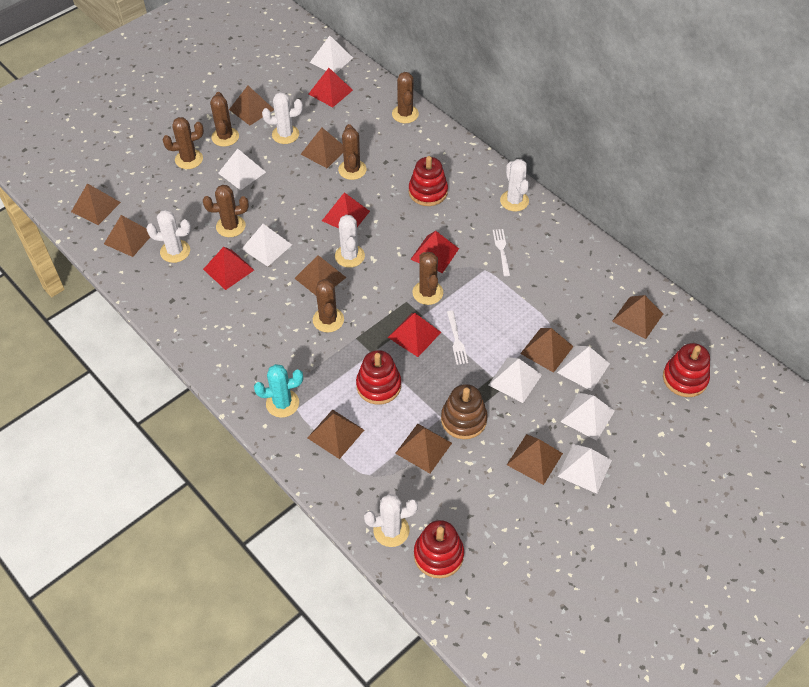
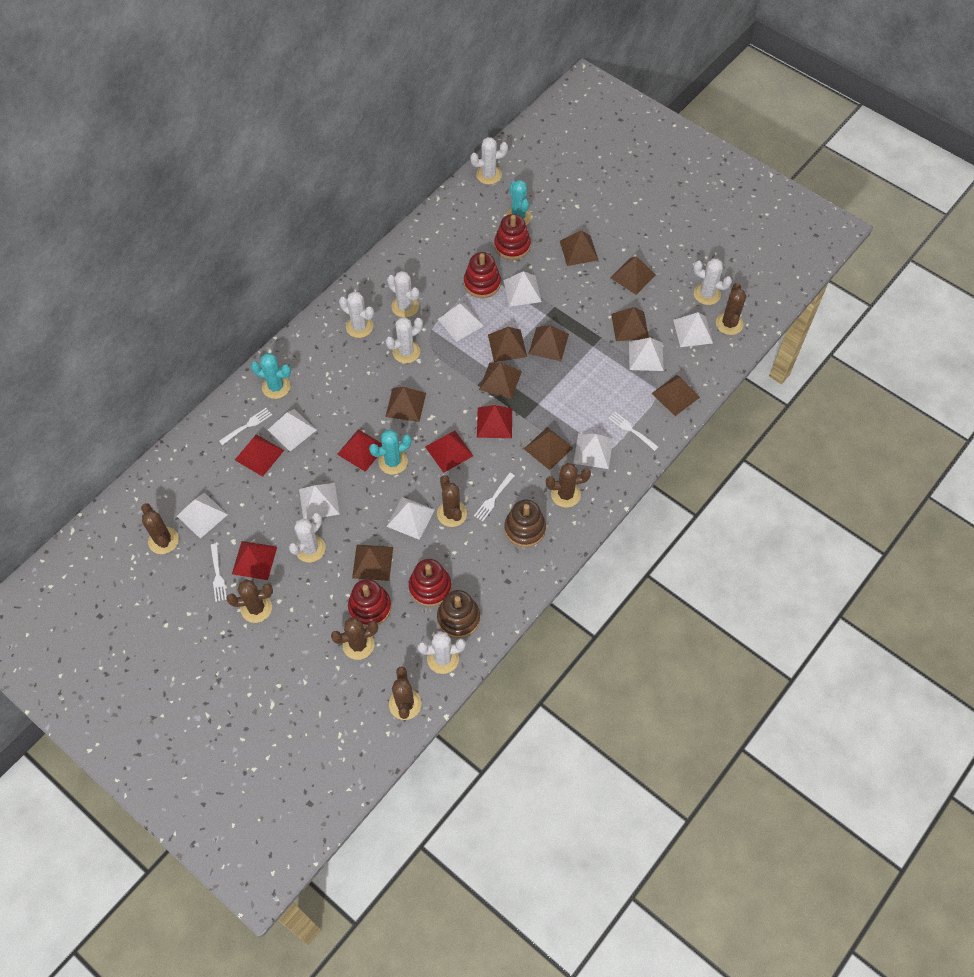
brown stacking toy: [441,384,488,439] = 1 -> [437,590,480,638] [504,500,546,547] = 2
turquoise cactus: [254,364,303,418] = 1 -> [251,353,291,399] [369,430,411,475] [506,180,532,225] = 3
white cactus: [146,210,191,263] [262,92,303,144] [335,215,365,268] [364,494,418,547] [500,159,529,211] = 5 -> [289,513,326,562] [339,292,374,338] [386,317,423,363] [387,271,419,318] [417,631,466,674] [470,137,508,185] [693,259,732,305] = 7
white fork: [447,310,468,365] [493,229,510,276] = 2 -> [211,543,227,602] [219,408,272,445] [474,472,515,522] [608,412,658,451] = 4
white pyramid: [218,149,266,190] [242,224,292,267] [310,36,353,74] [489,357,542,403] [557,346,610,391] [558,444,612,494] [560,393,615,441] = 7 -> [177,493,228,539] [268,409,316,451] [299,483,340,520] [386,497,435,540] [438,303,483,342] [503,271,542,307] [573,433,613,469] [629,337,664,371] [673,312,713,347] = 9

